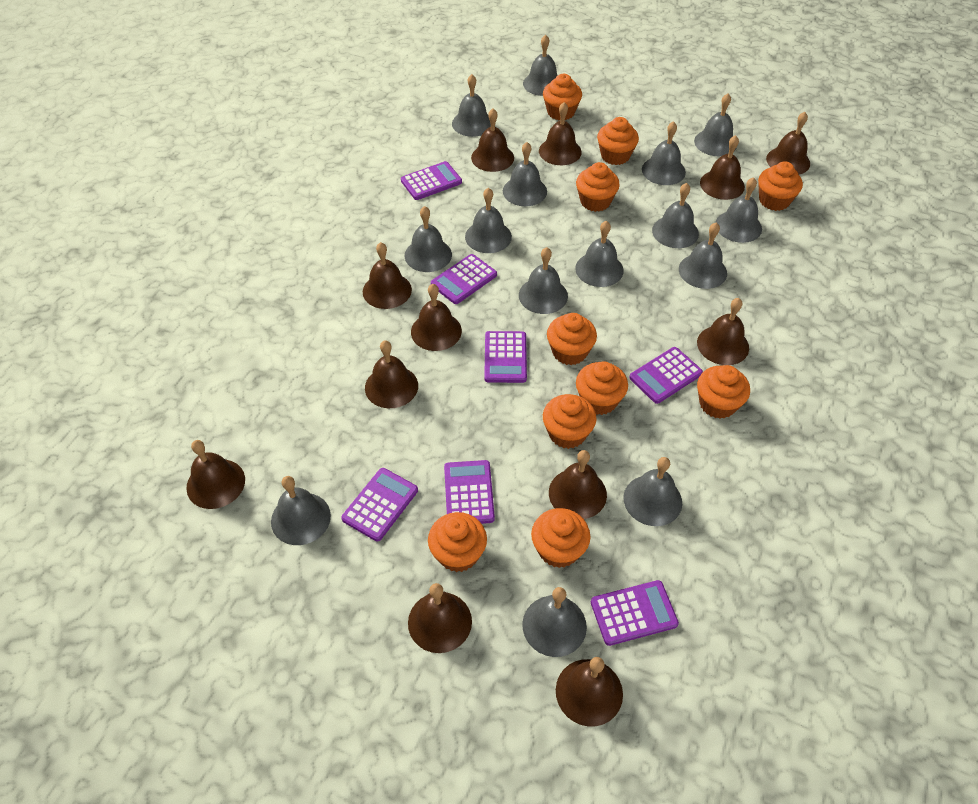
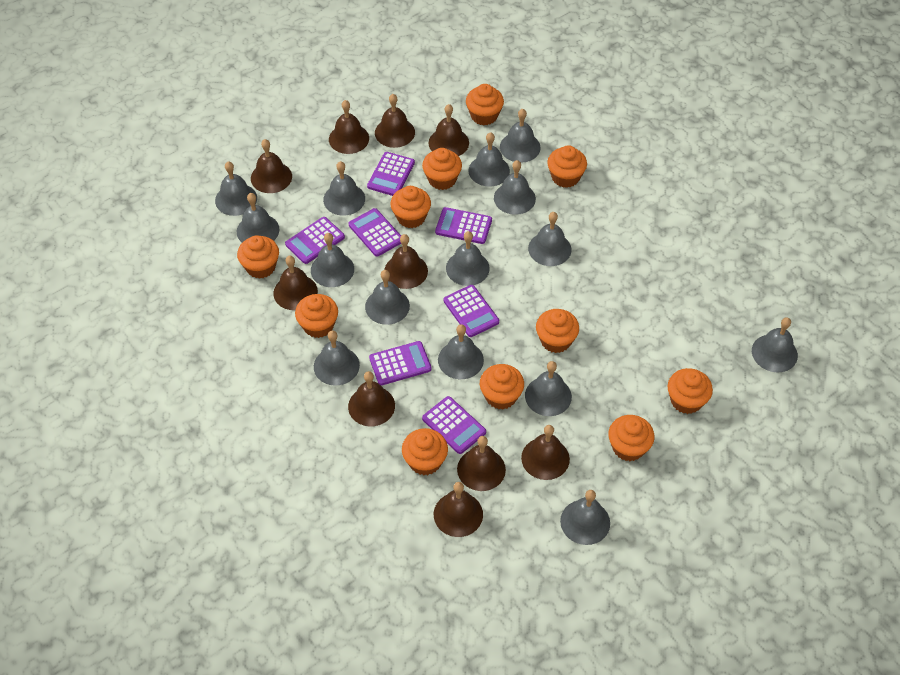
brown bell: [187,440,245,509] [363,242,412,309] [365,340,418,408] [408,583,472,653] [411,284,462,351] [471,108,514,172] [539,102,582,165] [549,450,607,519] [556,657,623,727] [697,298,749,365] [700,135,745,200] [766,112,810,175] = 12 -> [251,139,292,193] [273,256,318,310] [329,100,369,154] [348,371,395,426] [375,94,415,148] [384,234,428,289] [429,104,469,156] [434,482,483,537] [457,436,506,491] [521,425,570,480] = 10
orange cupcake: [428,512,487,572] [531,508,590,568] [543,74,582,120] [543,394,597,449] [547,313,597,365] [576,162,620,212] [576,362,628,415] [597,117,639,165] [697,365,750,419] [758,161,803,211] = 10 -> [237,235,279,279] [295,294,338,338] [390,186,431,228] [402,428,448,475] [422,148,462,190] [466,84,504,125] [480,364,524,409] [536,309,579,353] [547,145,587,188] [608,415,655,461] [668,368,713,414] = 11

